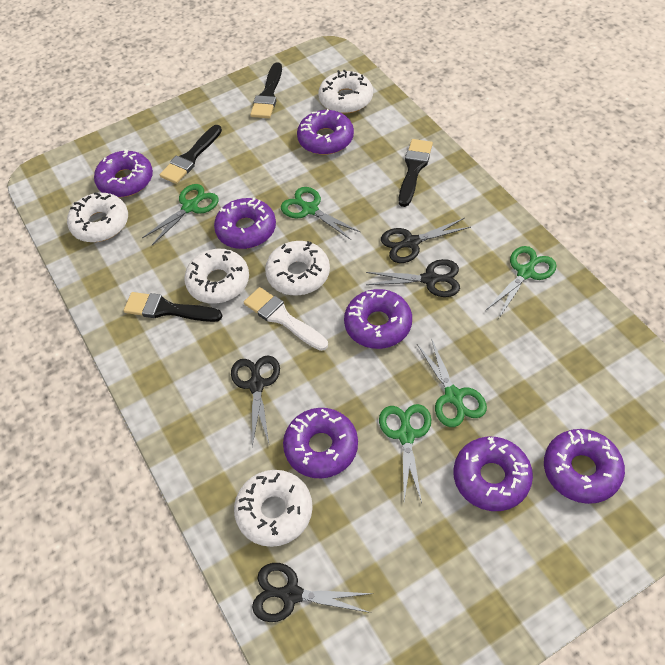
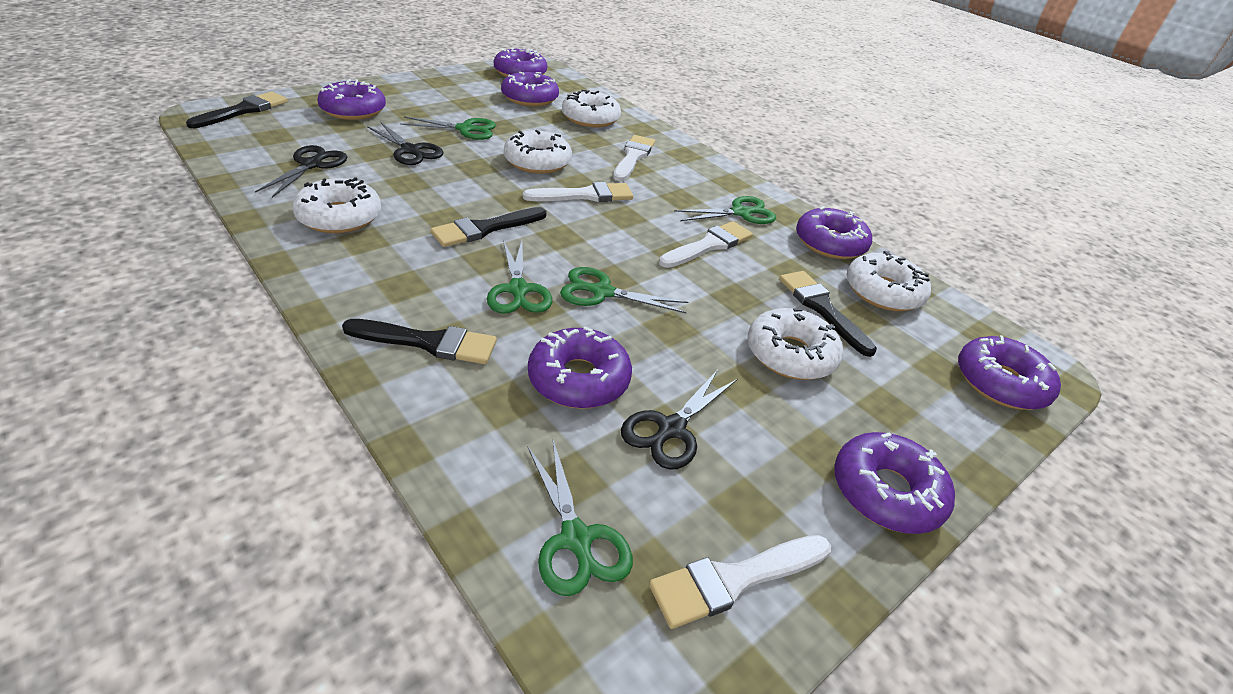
black scissors: [231,355,280,447] [252,563,373,622] [366,259,460,297] [381,218,471,263] = 4 -> [255,145,347,198] [367,122,444,165] [621,370,737,470] = 3
white brush: [244,287,328,351] = 1 -> [523,182,633,202] [613,135,655,181] [649,535,831,629] [659,221,753,268] = 4

